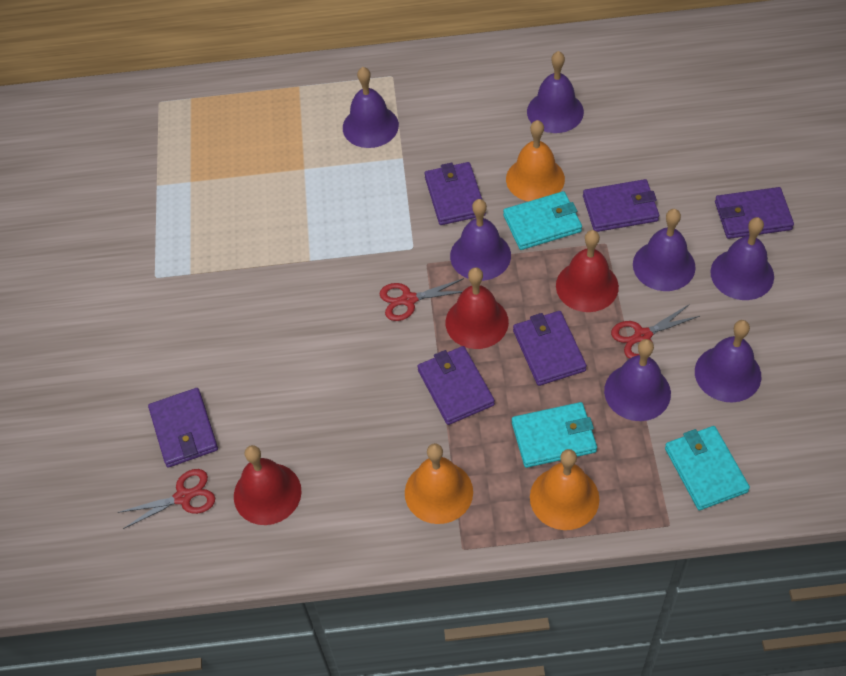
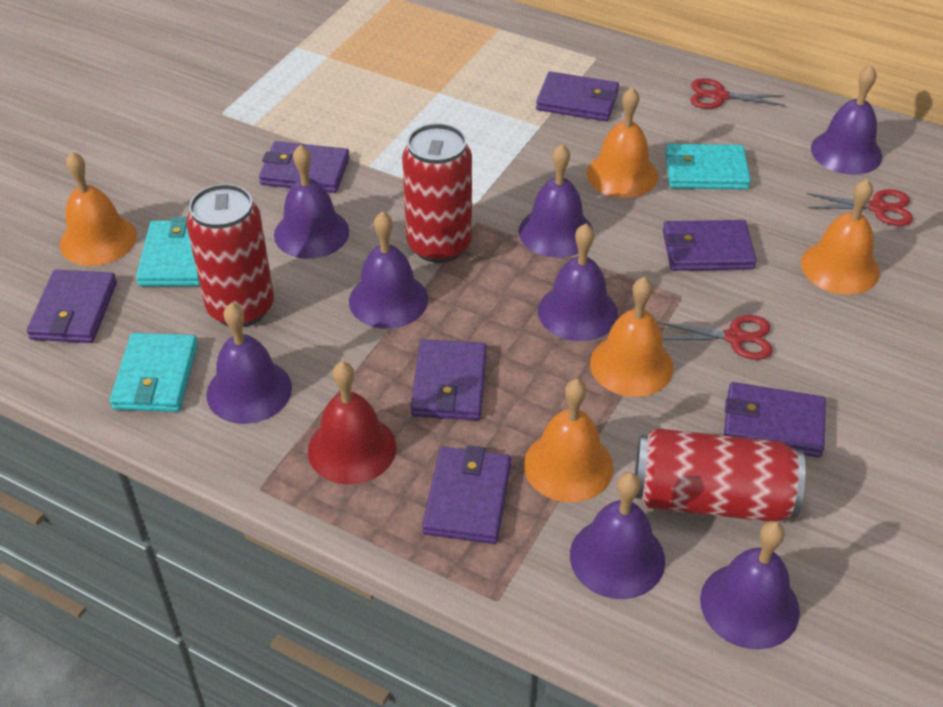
orange bell: [405,443,473,524] [506,120,565,201] [530,449,600,530] = 3 -> [60,152,137,266] [524,379,614,502] [586,87,658,198] [590,277,674,397] [801,179,880,295] = 5
purple bell: [343,67,399,148] [450,199,511,281] [527,51,584,133] [604,339,671,421] [633,209,696,291] [695,320,761,403] [710,217,774,300] = 7 -> [206,303,292,424] [274,145,349,259] [349,211,428,329] [519,144,593,258] [538,224,618,341] [570,472,665,599] [700,521,800,650] [811,65,882,175] = 8
purple wallet: [148,388,218,468] [418,346,495,425] [425,162,486,225] [513,311,587,386] [583,179,659,232] [715,187,794,239] = 6 -> [27,270,117,343] [259,141,350,193] [411,339,487,420] [422,445,511,544] [536,71,619,121] [663,220,757,271] [724,382,826,458] = 7
red bell: [234,445,301,525] [446,267,509,349] [556,230,619,312] = 3 -> [308,361,396,484] = 1
red can: none = 0 -> [186,184,274,327] [402,123,472,263] [635,428,805,522] = 3

